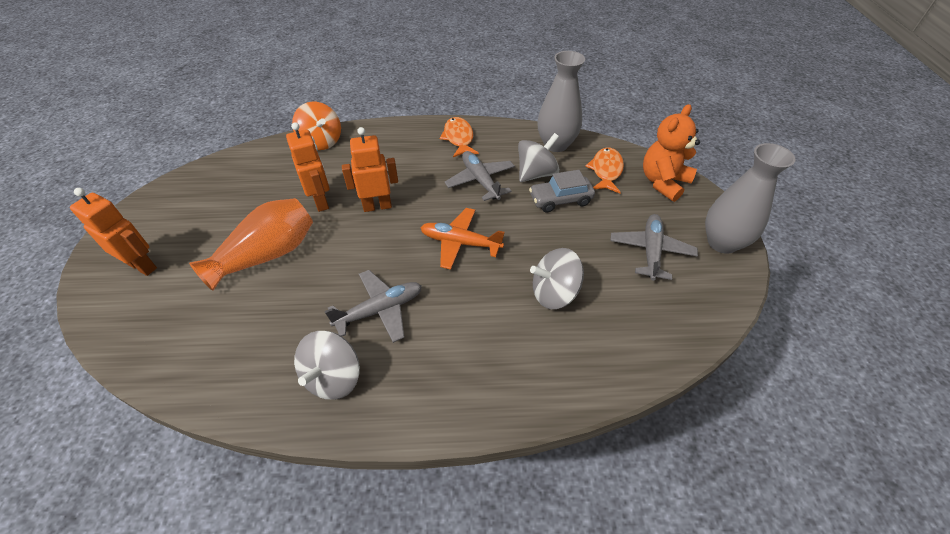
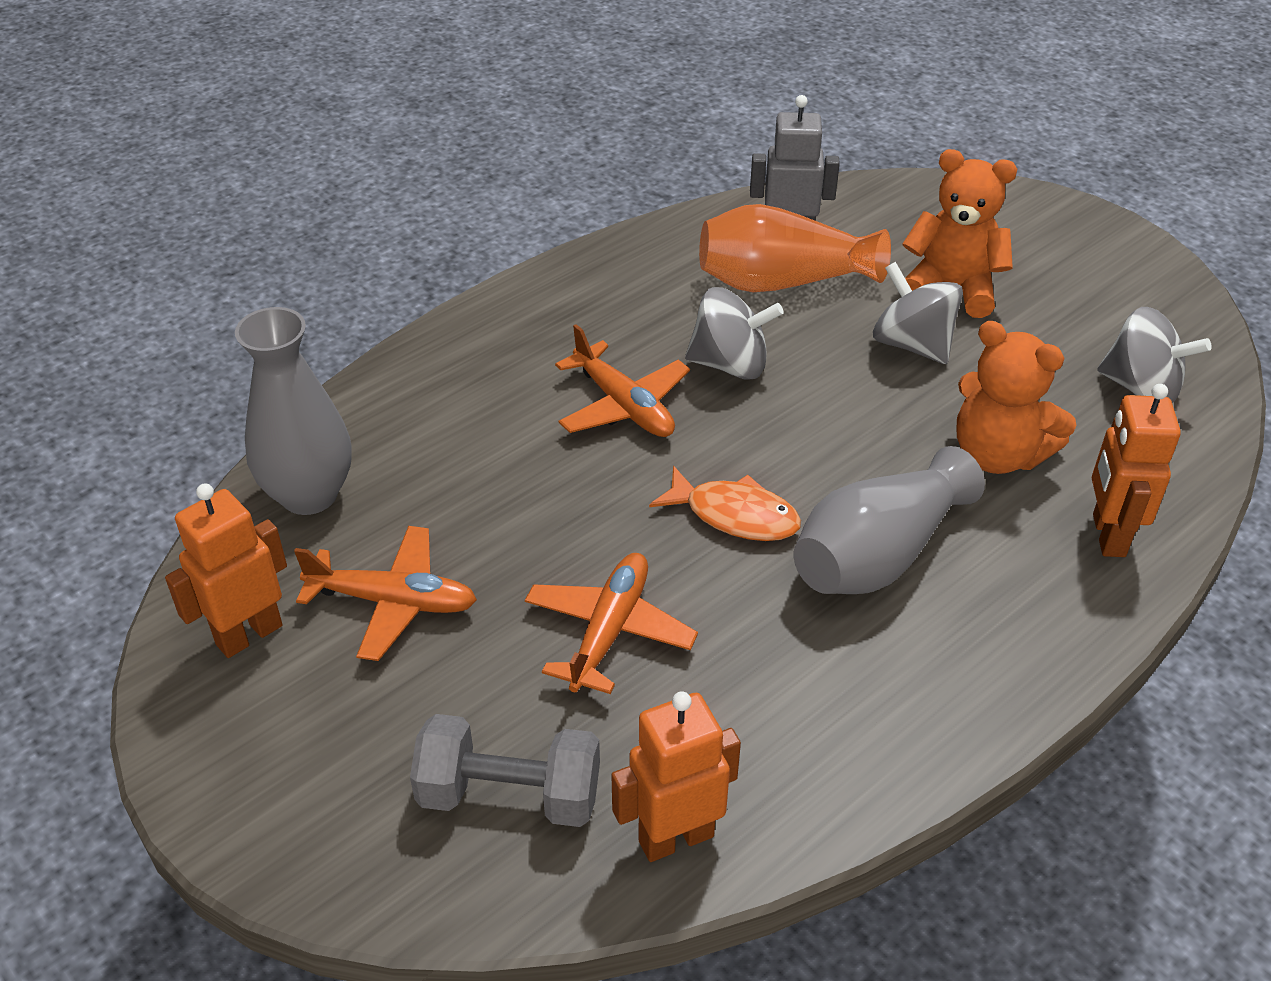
grey car: [529,170,595,212] = 1 -> none = 0
grey dumbbell: none = 0 -> [410,714,600,827] = 1
grey plane: [324,270,422,343] [444,151,515,201] [610,214,698,281] = 3 -> none = 0
grey robot: none = 0 -> [750,95,840,220] = 1
orange fish: [440,117,479,157] [585,147,624,193] = 2 -> [649,466,801,541] = 1
orange plane: [421,208,505,270] = 1 -> [294,526,477,661] [525,553,698,694] [555,324,690,437] = 3
orange spinning top: [292,102,341,150] = 1 -> none = 0
orange teddy bear: [643,104,700,202] = 1 -> [903,149,1017,318] [956,321,1076,474] = 2

